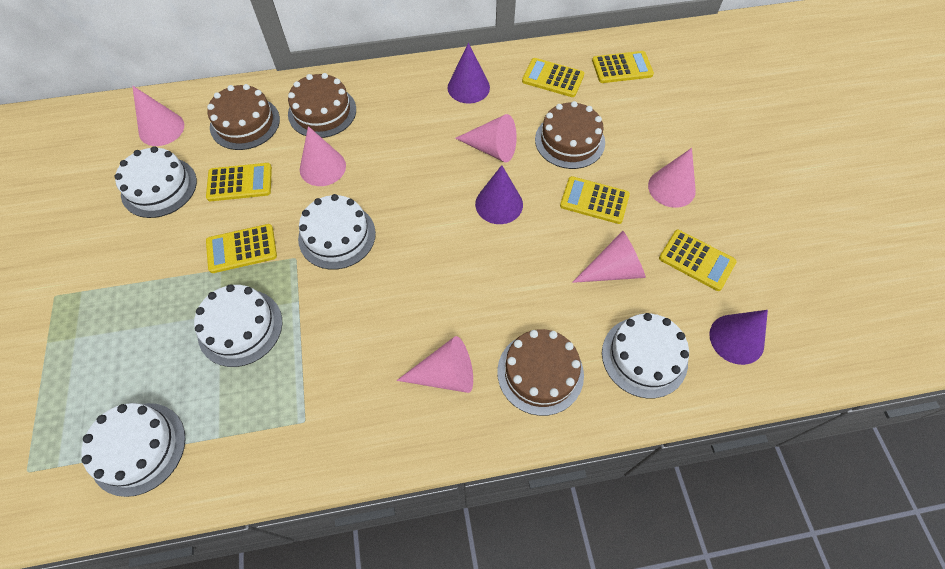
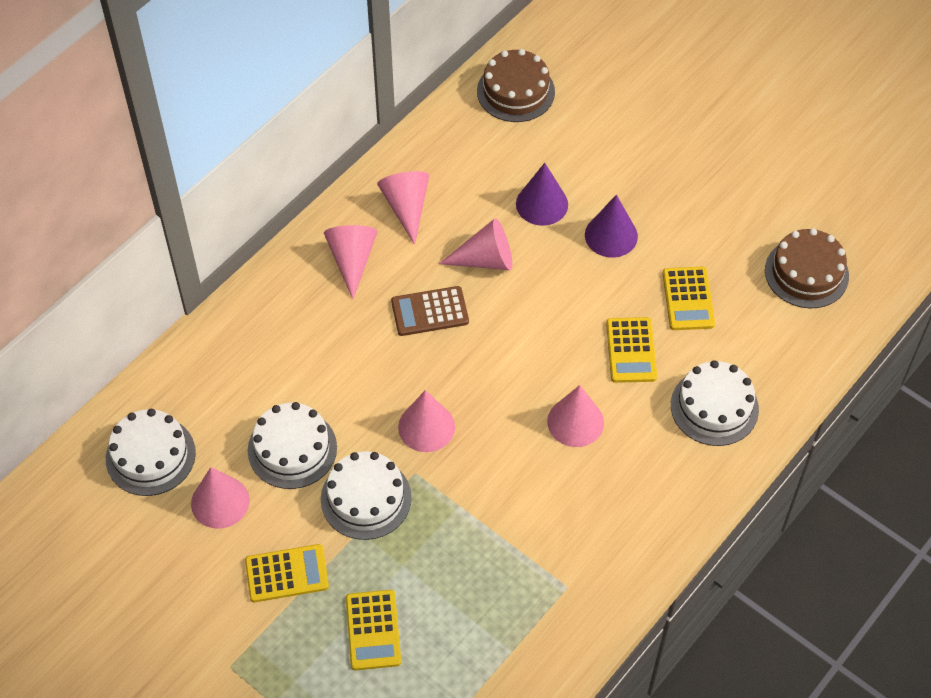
brown cake: [207,84,280,150] [288,73,356,138] [497,329,584,416] [535,101,605,169] = 4 -> [477,49,555,122] [765,228,849,308] = 2
brown calculator: none = 0 -> [391,286,469,336] = 1
purple cone: [447,43,490,104] [475,165,523,224] [709,310,768,365] = 3 -> [516,163,568,226] [585,195,638,257] = 2
white cake: [81,403,186,497] [115,146,197,218] [194,284,282,367] [298,194,376,270] [602,313,689,398] = 5 -> [106,409,196,496] [248,402,337,489] [321,451,412,540] [671,360,759,446] = 4
yellow calculator: [206,163,272,201] [206,224,277,273] [522,58,584,97] [560,176,630,224] [592,51,654,83] [659,230,737,291] = 6 -> [245,544,329,602] [346,590,401,670] [606,317,657,383] [663,267,715,330] = 4

